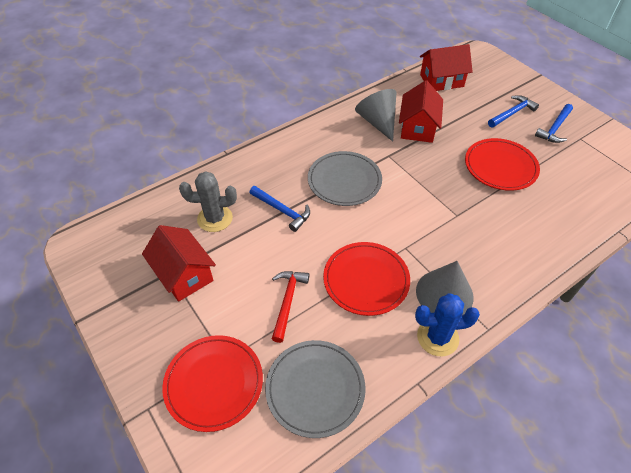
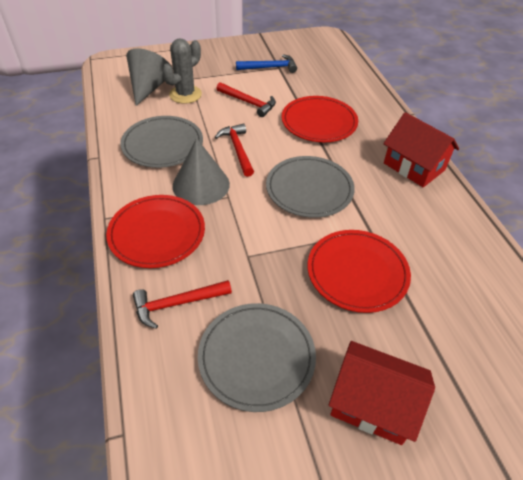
blue cactus: [415,293,480,356] = 1 -> none = 0
blue hammer: [250,186,310,232] [488,95,539,128] [535,104,573,143] = 3 -> [236,54,297,73] = 1
grey plate: [265,340,366,438] [308,151,382,206] = 2 -> [120,116,203,168] [198,303,316,412] [266,156,355,218] = 3
red hammer: [272,271,309,343] = 1 -> [133,280,232,329] [215,124,254,177] [216,82,276,117] = 3
red house: [142,225,216,302] [399,80,443,143] [420,44,473,91] = 3 -> [329,341,435,445] [383,112,459,187] = 2

